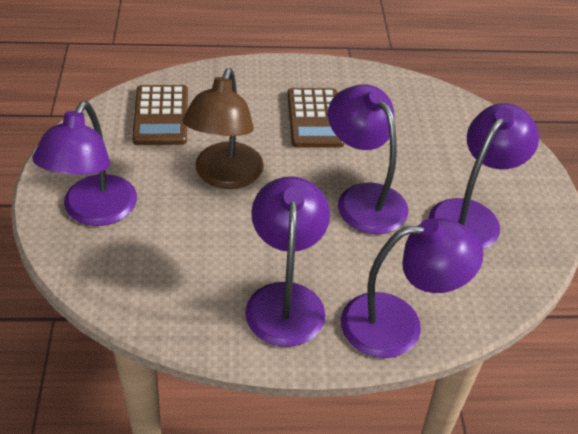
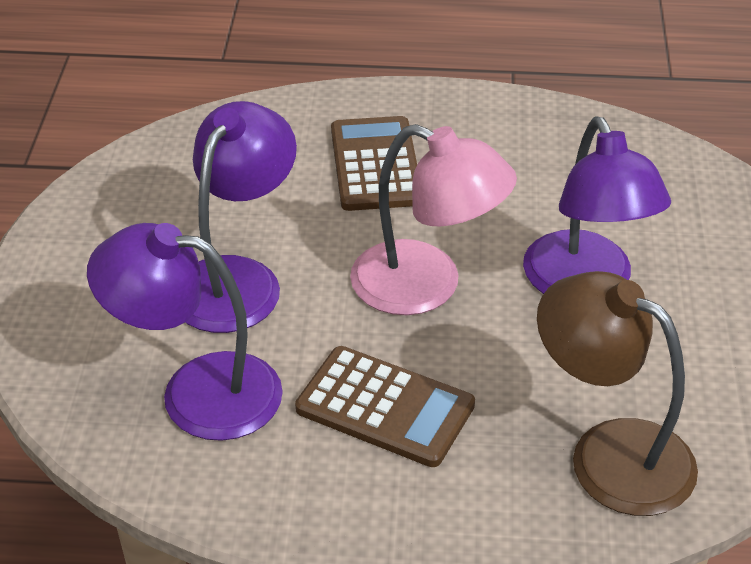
pink lamp: none = 0 -> [350,124,517,315] = 1
purple lamp: [32,101,137,226] [245,176,330,347] [328,84,408,234] [341,218,484,358] [429,103,539,249] = 5 -> [87,223,283,441] [185,101,297,333] [523,116,671,294] = 3

